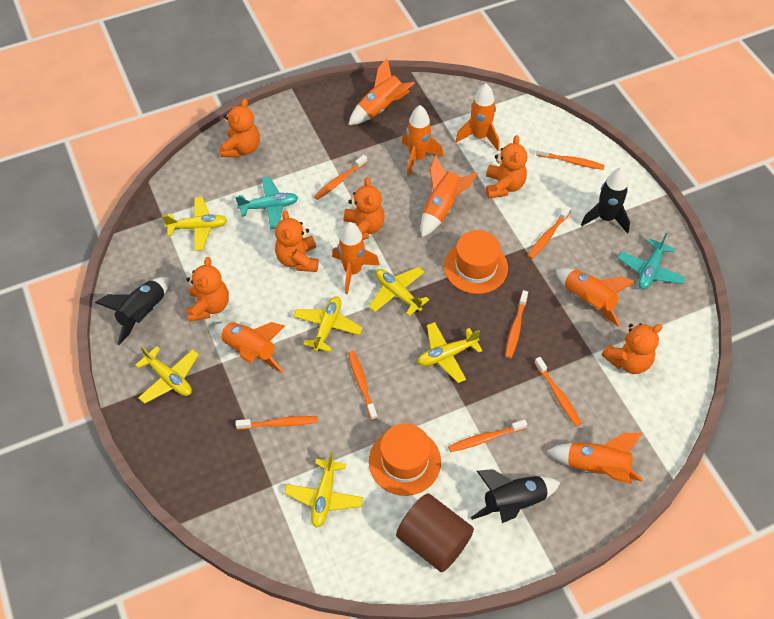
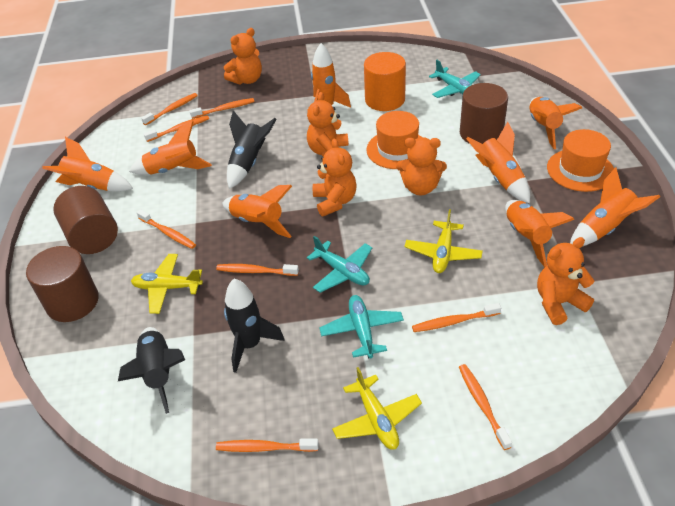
brown cylinder: [396,493,474,572] = 1 -> [26,246,99,322] [53,186,118,254] [460,83,508,144] = 3
orange cylinder: none = 0 -> [364,52,406,111] = 1
orange teddy bear: [186,257,229,322] [220,98,260,157] [275,210,318,272] [344,177,385,240] [486,135,527,198] [601,323,663,374] = 6 -> [224,28,262,85] [307,92,349,156] [313,138,357,216] [396,137,447,195] [537,237,594,325] = 5
turquoise plane: [235,177,298,229] [618,233,686,290] = 2 -> [307,236,372,293] [319,295,404,359] [429,60,481,98] = 3
yellow plane: [135,346,199,404] [162,197,228,251] [284,452,363,528] [293,296,363,352] [369,267,429,316] [418,322,483,383] = 6 -> [131,254,203,314] [332,367,422,450] [404,209,483,273] = 3

